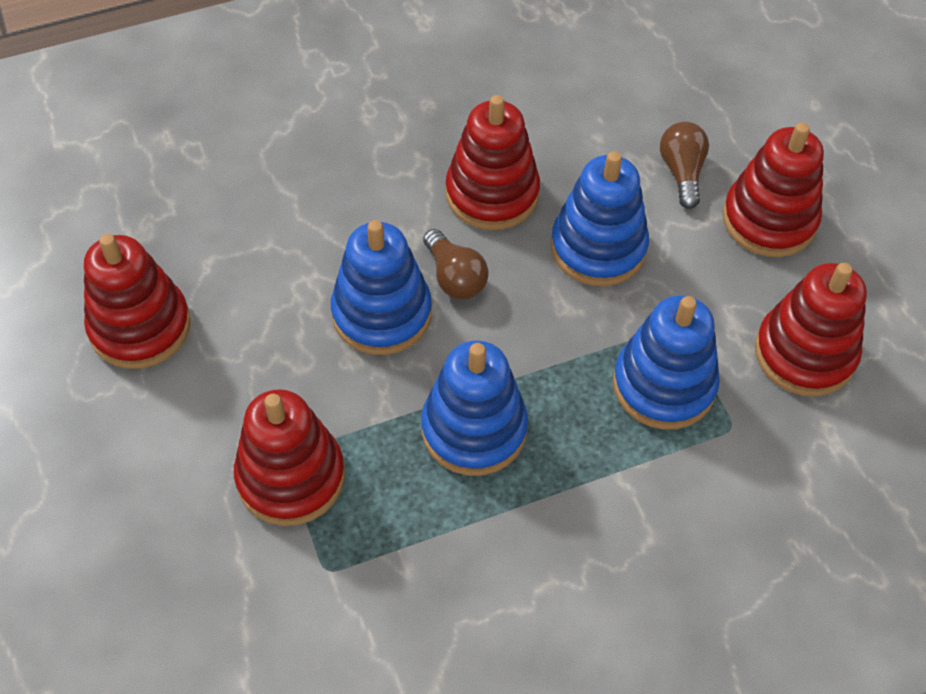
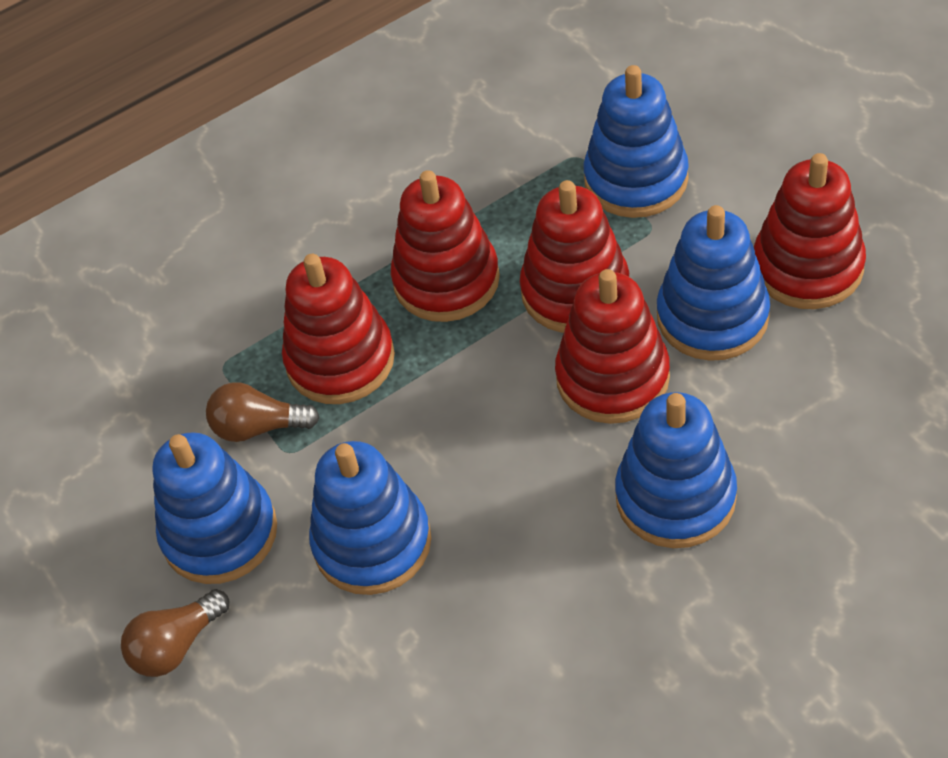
blue stacking toy: [331,220,432,355] [421,340,528,476] [551,151,649,286] [613,295,720,429] = 4 -> [153,432,277,584] [309,441,431,595] [583,65,689,218] [615,392,737,548] [657,205,770,361] = 5

